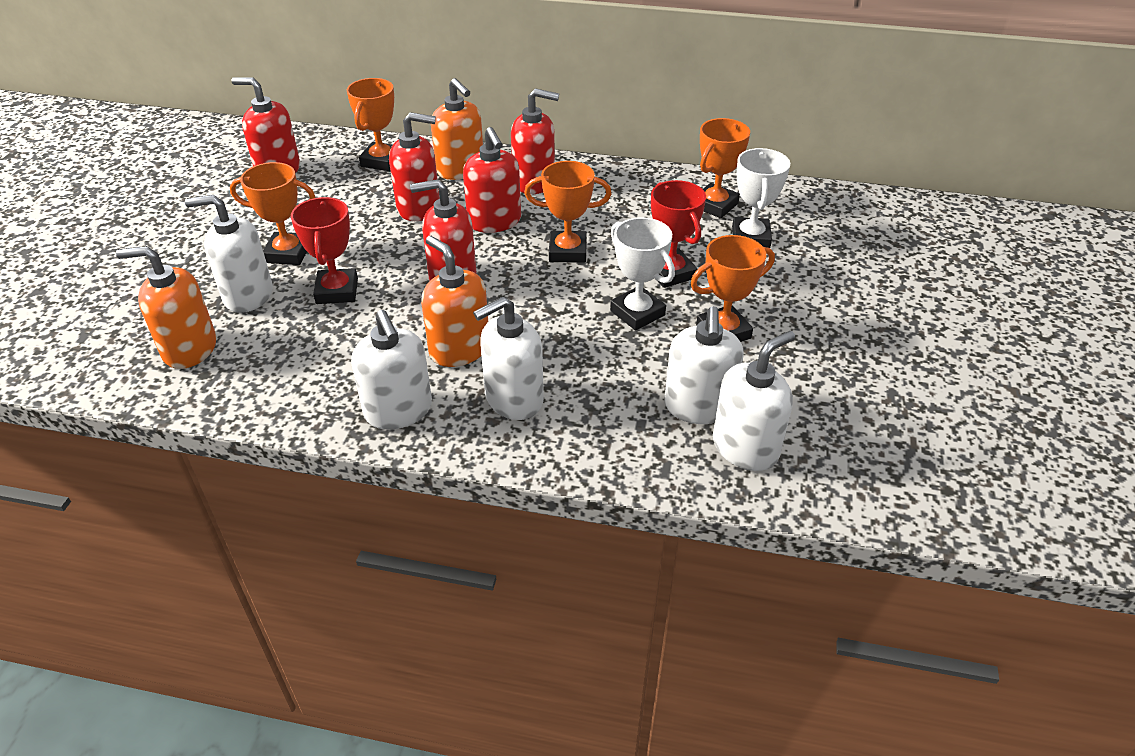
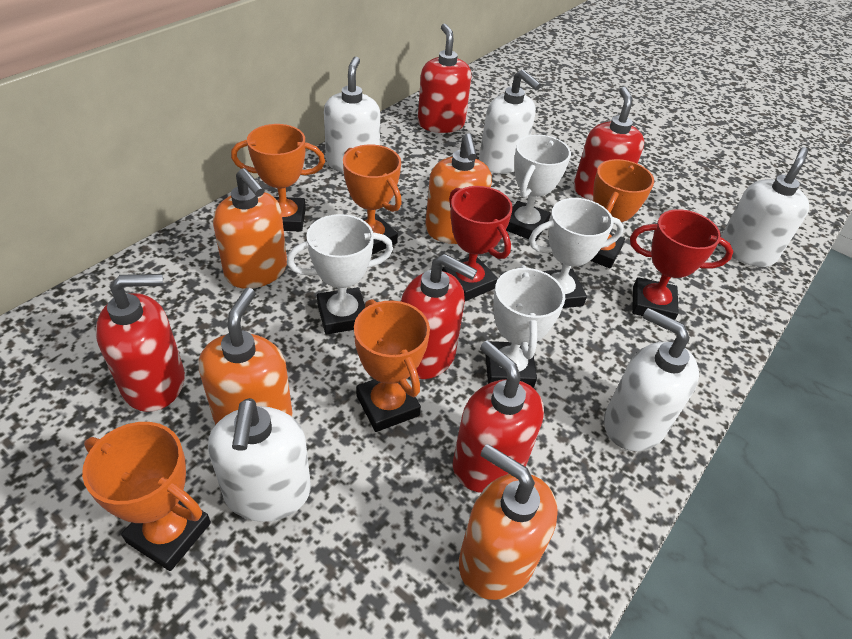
orange soap dispenser: [116,246,216,369] [421,236,488,367] [431,78,483,180] = 3 -> [199,288,293,425] [213,168,287,289] [425,133,492,244] [459,444,558,600] = 4
white trophy: [610,217,675,331] [732,148,790,248] = 2 -> [287,214,393,334] [485,265,565,388] [506,134,571,241] [529,198,624,308] = 4

